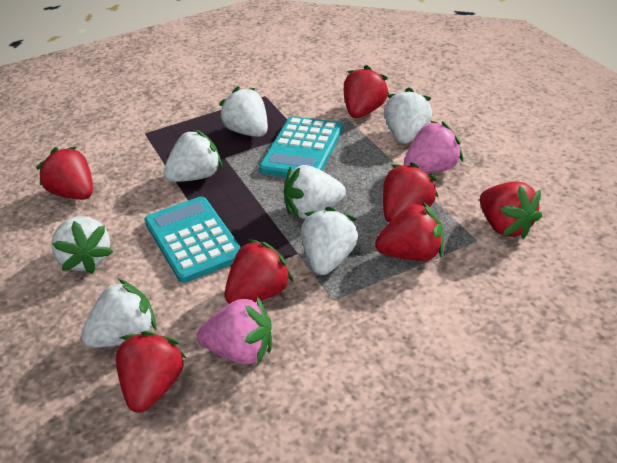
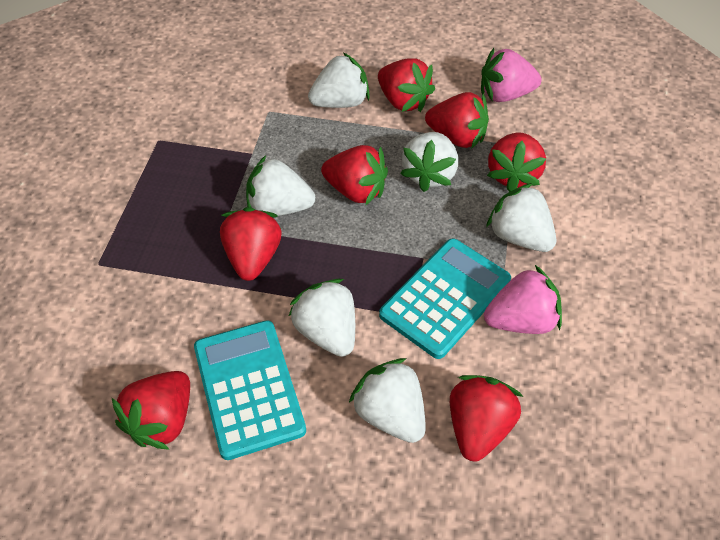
white strawberry: [51,216,113,274] [81,279,156,348] [163,130,222,182] [219,86,268,137] [284,165,346,219] [301,207,358,275] [384,88,432,144] = 7 -> [246,156,315,216] [288,279,355,357] [308,52,370,108] [349,358,426,443] [400,132,458,192] [486,183,556,252] = 6

